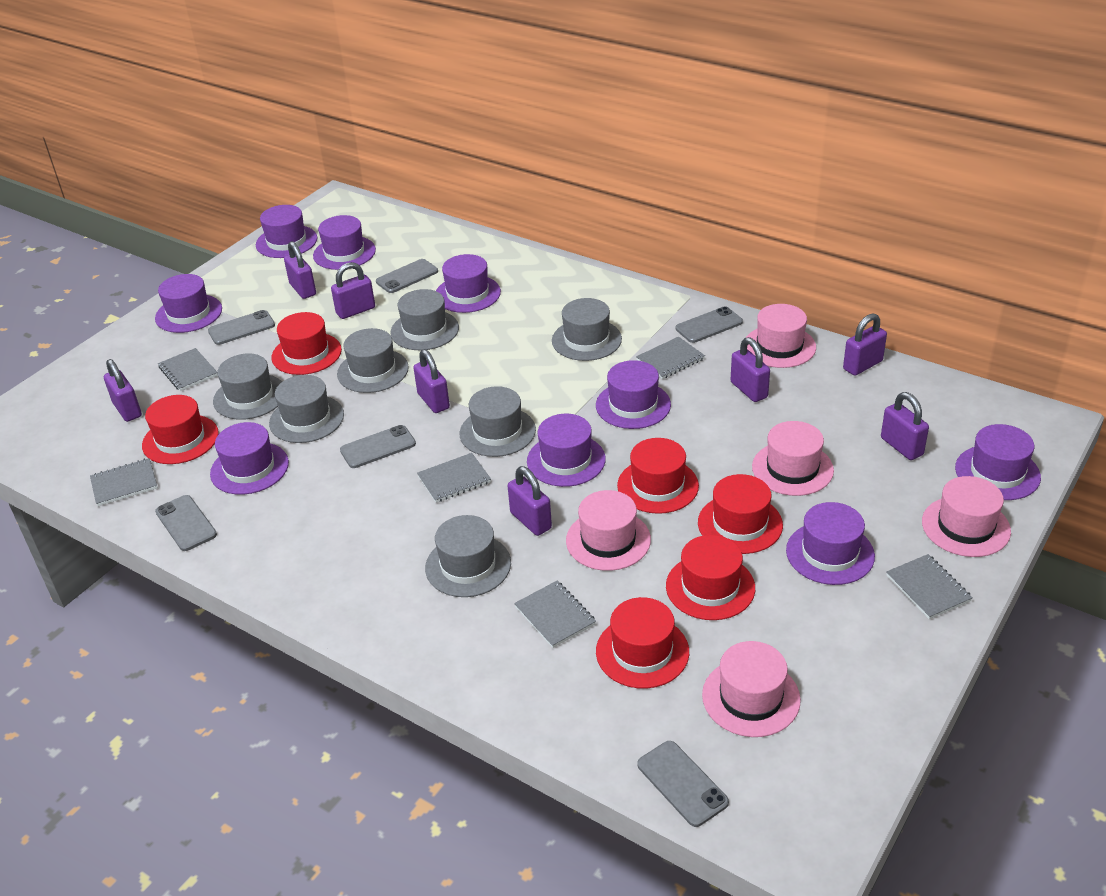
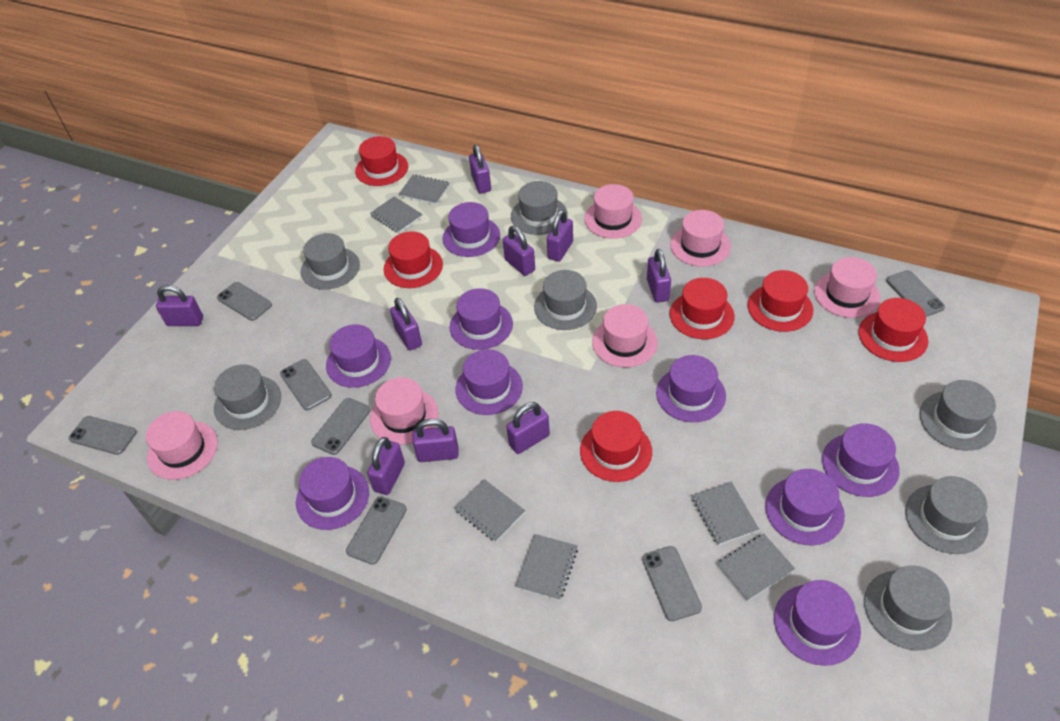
grey phone: [155,495,217,551] [208,310,275,345] [340,425,416,468] [376,259,438,293] [637,741,729,827] [676,306,743,343] = 6 -> [69,416,137,455] [217,282,272,321] [280,359,332,410] [311,398,370,455] [346,496,407,565] [642,546,702,621] [886,270,945,317] = 7
pink hat: [566,490,651,571] [702,641,801,737] [746,304,816,368] [752,421,834,496] [922,476,1011,557] = 5 -> [146,411,218,480] [370,377,439,445] [584,184,642,239] [592,304,658,367] [670,210,731,267] [814,257,880,318] = 6
purple padlock: [104,359,142,422] [284,241,316,299] [331,262,375,319] [413,349,450,413] [508,466,552,536] [730,337,770,402] [843,313,887,376] [881,392,929,460] = 8 -> [156,285,203,326] [367,437,405,495] [390,298,422,351] [413,419,459,462] [469,145,491,194] [503,226,535,276] [506,402,550,454] [547,210,573,262] [647,249,671,303] = 9

